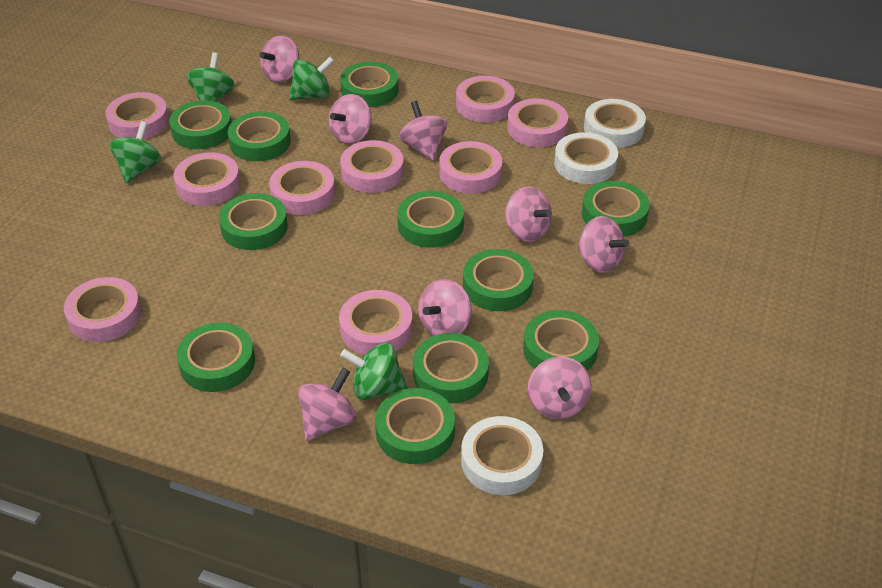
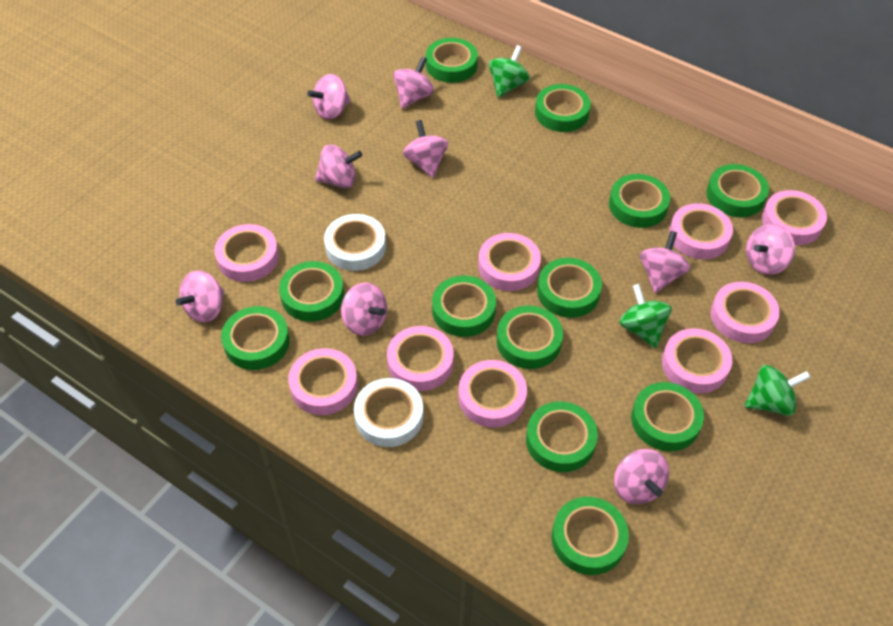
green spinning top: [110,121,161,184] [186,52,235,102] [289,57,334,100] [340,343,408,400] = 4 -> [489,45,529,98] [619,284,672,348] [744,365,811,416] = 3
green tape: [169,100,232,149] [176,323,255,392] [219,193,288,250] [228,111,291,161] [340,62,398,107] [375,388,455,464] [397,191,464,248] [413,333,489,403] [463,249,534,311] [523,310,599,371] [582,181,650,236] = 11 -> [221,306,290,370] [279,261,344,322] [426,38,478,83] [432,276,496,337] [497,305,563,369] [526,402,598,472] [535,84,591,132] [537,258,602,318] [551,497,629,575] [609,174,670,228] [631,382,704,451] [706,164,769,217] = 12
pink spinning top: [259,35,299,83] [298,368,356,441] [329,94,372,144] [399,101,447,161] [418,279,472,336] [505,187,552,242] [528,356,592,419] [577,216,629,273] = 8 -> [175,270,224,323] [307,74,351,119] [315,145,362,188] [341,283,387,336] [393,56,434,109] [403,120,448,178] [614,449,669,504] [640,231,690,293] [746,224,795,275] = 9
white tape: [461,416,543,495] [554,132,618,184] [584,99,646,148] = 3 -> [324,214,386,271] [354,378,423,447] = 2

